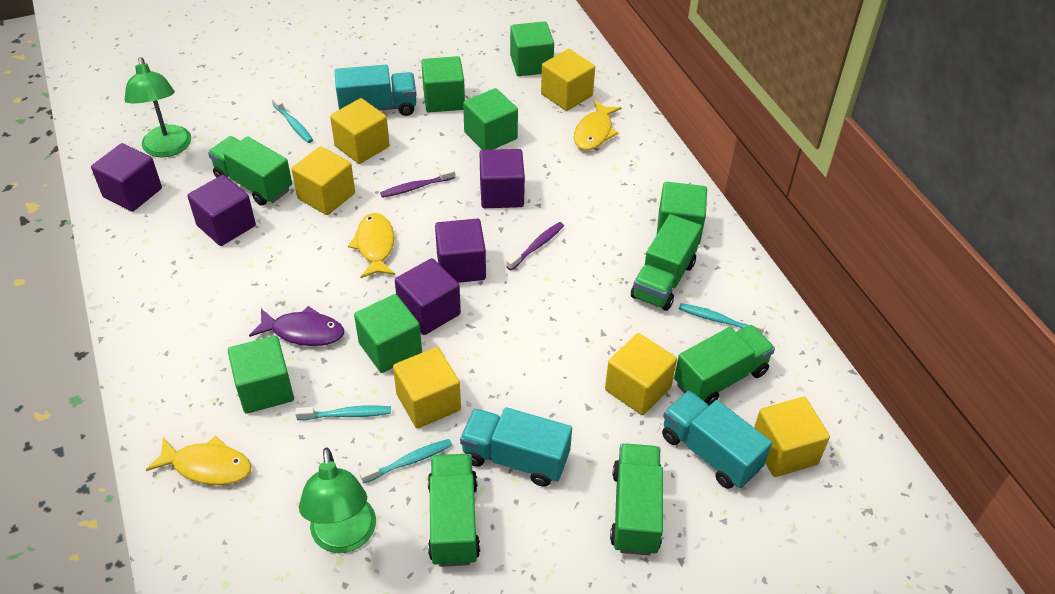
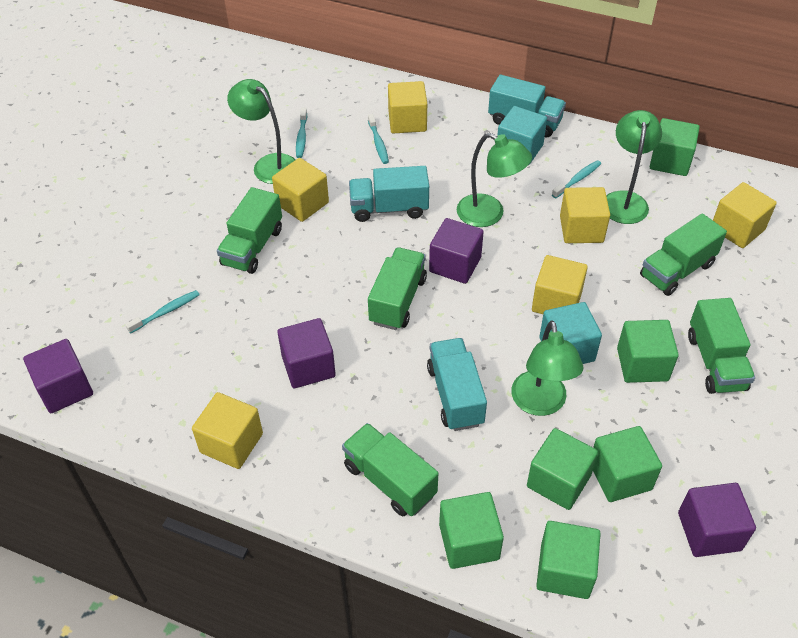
green lamp: [125,57,191,157] [299,448,376,553] = 2 -> [227,79,296,184] [457,133,532,227] [511,320,584,416] [606,110,662,224] = 4
purple cube: [91,143,162,212] [187,175,256,246] [395,258,461,335] [435,219,486,283] [480,149,525,208] = 5 -> [23,339,93,413] [277,318,336,388] [429,218,484,284] [678,483,756,557] = 4
purple fish: [249,306,344,346] = 1 -> none = 0
purple toothbrush: [380,168,455,198] [506,222,564,270] = 2 -> none = 0
turquoise cube: none = 0 -> [497,106,547,165] [539,302,602,364] = 2
yellow fish: [146,436,252,485] [348,213,395,278] [574,100,621,150] = 3 -> none = 0

